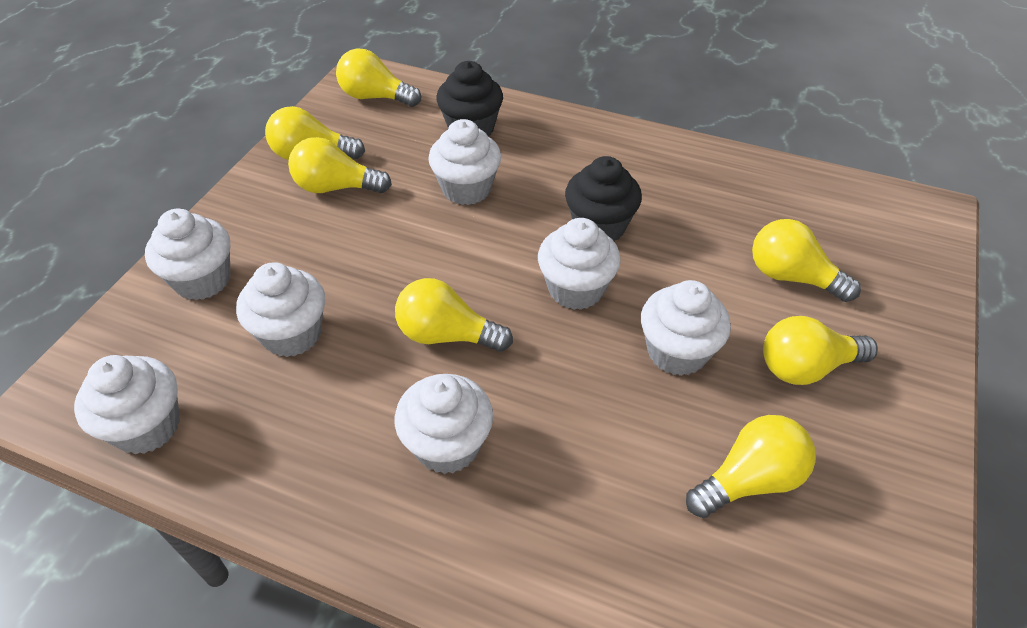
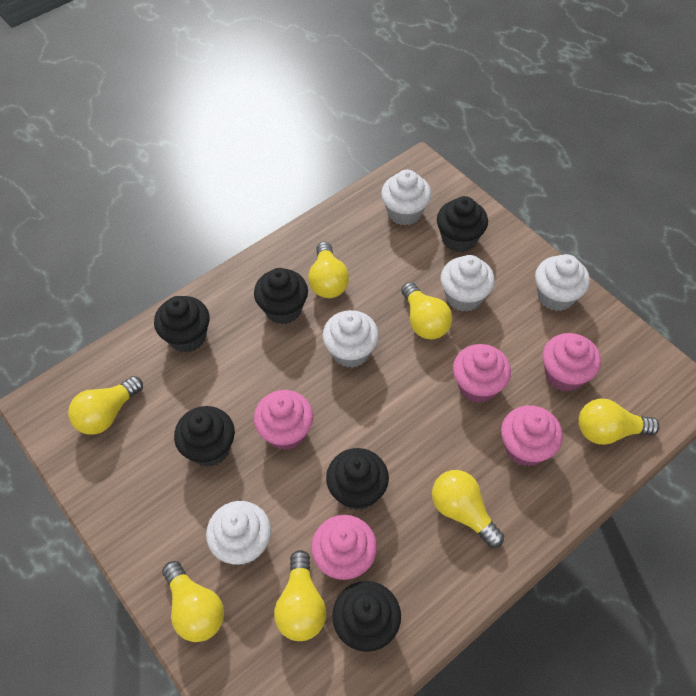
black cupcake: [436,61,503,136] [565,156,642,241] = 2 -> [154,296,210,353] [174,406,235,467] [254,268,308,324] [326,448,389,511] [332,581,401,652] [437,196,488,253] = 6
pink cupcake: none = 0 -> [254,390,313,450] [311,515,377,580] [453,344,511,403] [501,405,563,467] [543,333,601,391] = 5
white cupcake: [74,355,180,454] [145,209,230,300] [236,262,325,357] [395,374,493,474] [428,119,501,205] [538,218,621,310] [641,280,731,376] = 7 -> [206,501,271,565] [322,310,379,368] [381,170,431,225] [441,255,495,312] [535,254,590,311] = 5

